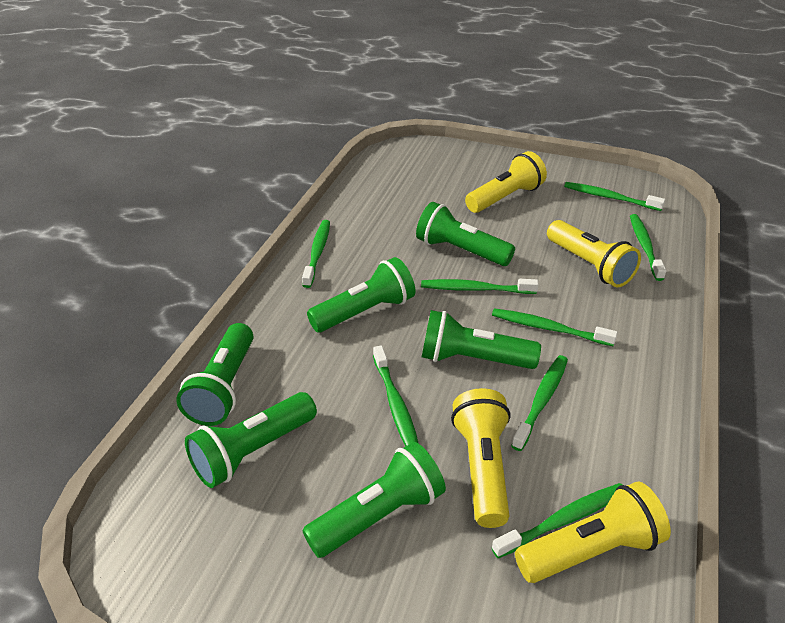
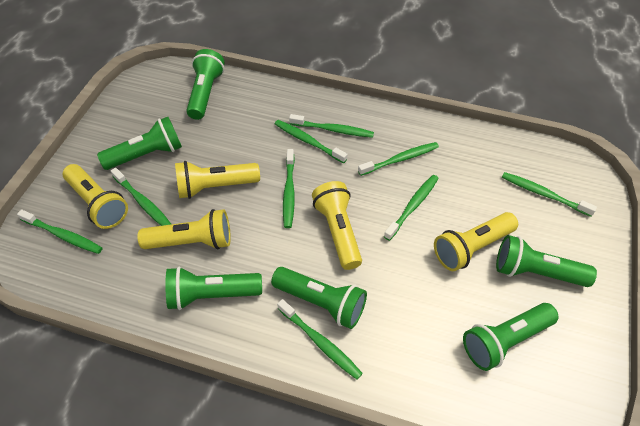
green toothbrush: [302,220,330,288] [373,346,419,446] [421,279,539,294] [492,308,618,346] [492,483,622,558] [511,355,568,451] [564,182,665,211] [630,214,666,281] = 8 -> [17,209,102,254] [111,168,171,226] [275,120,348,163] [277,299,363,380] [283,149,295,228] [289,114,374,138] [358,142,439,176] [384,175,439,241] [502,172,597,217] = 9
yellow flashlight: [451,388,511,528] [465,151,547,213] [515,481,671,583] [547,220,641,287] = 4 -> [63,164,128,229] [137,209,231,249] [175,161,260,199] [312,181,362,270] [434,212,518,271] = 5

